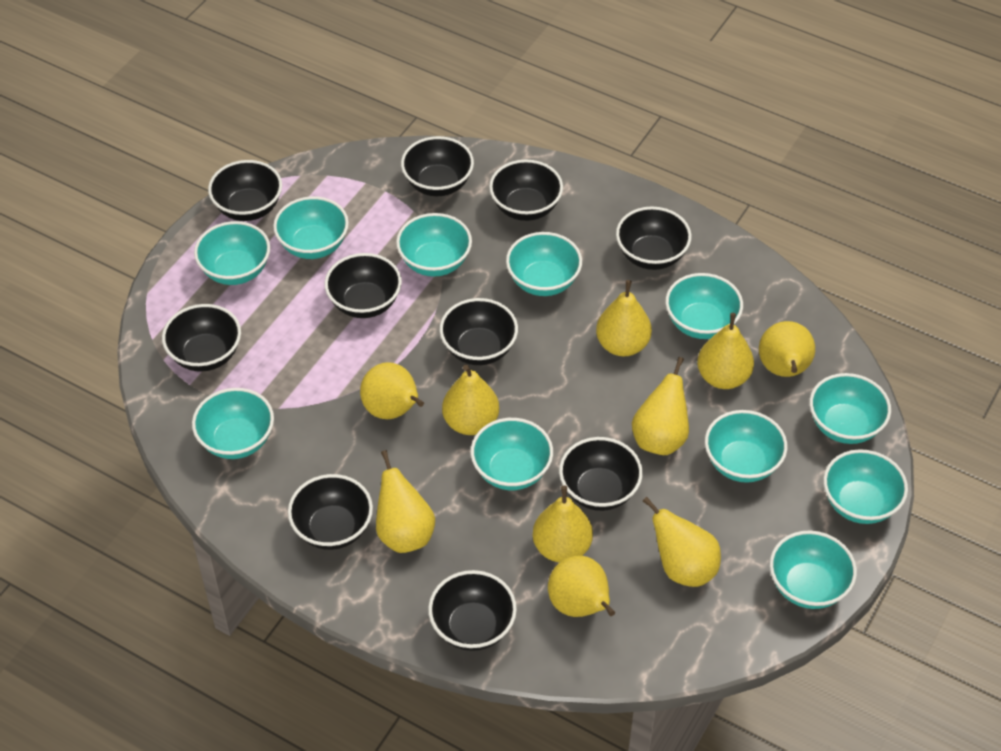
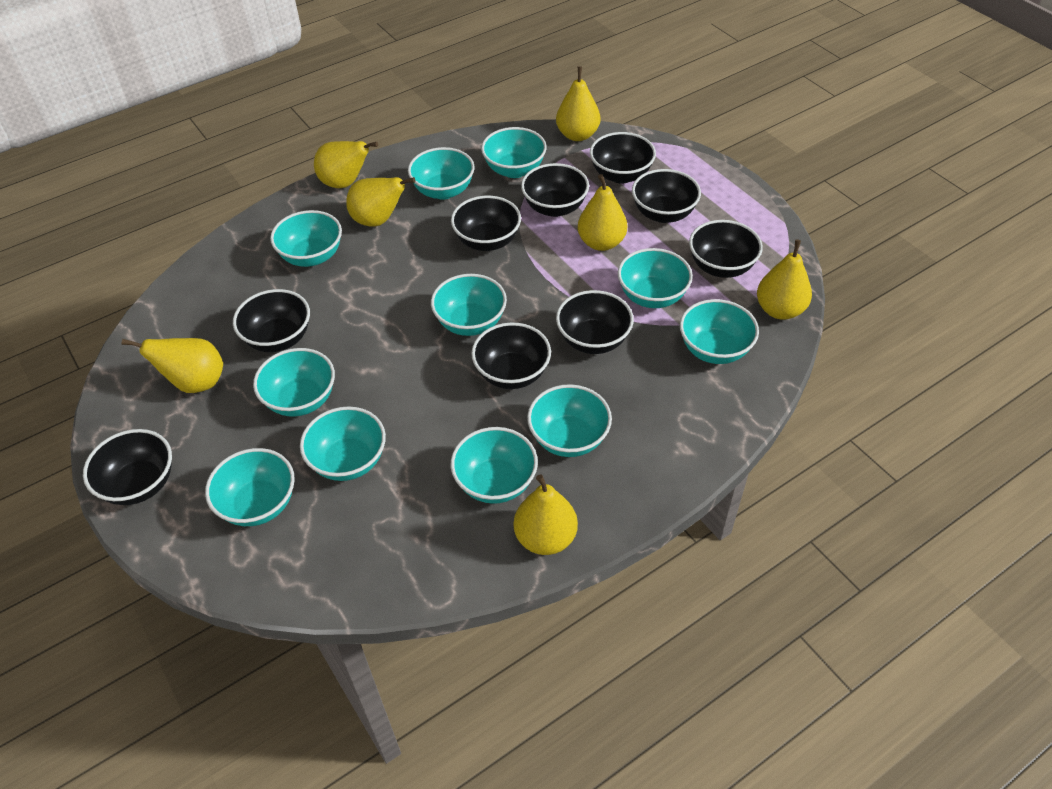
black bowl: [162,304,241,372] [208,160,282,221] [288,474,373,550] [325,253,402,318] [401,136,474,196] [428,570,517,651] [439,298,518,365] [489,160,563,221] [559,437,643,511] [616,206,691,270] = 10 -> [83,429,172,505] [233,289,310,352] [451,196,521,251] [471,322,551,389] [521,163,589,217] [556,290,634,354] [590,132,656,184] [632,169,701,223] [689,220,763,278] = 9
yellow pear: [360,362,424,419] [376,450,435,553] [442,364,499,435] [532,486,593,563] [548,556,615,617] [596,280,652,356] [632,357,689,455] [643,497,721,587] [697,313,754,389] [759,321,815,377] = 10 -> [122,338,223,393] [314,141,378,188] [346,177,415,227] [514,475,578,555] [556,66,600,141] [578,174,627,251] [757,240,812,320] = 7

